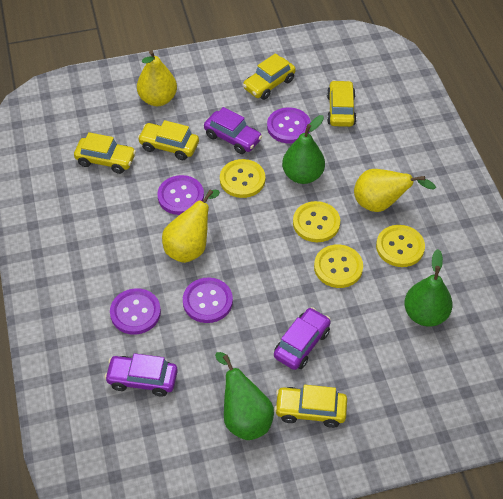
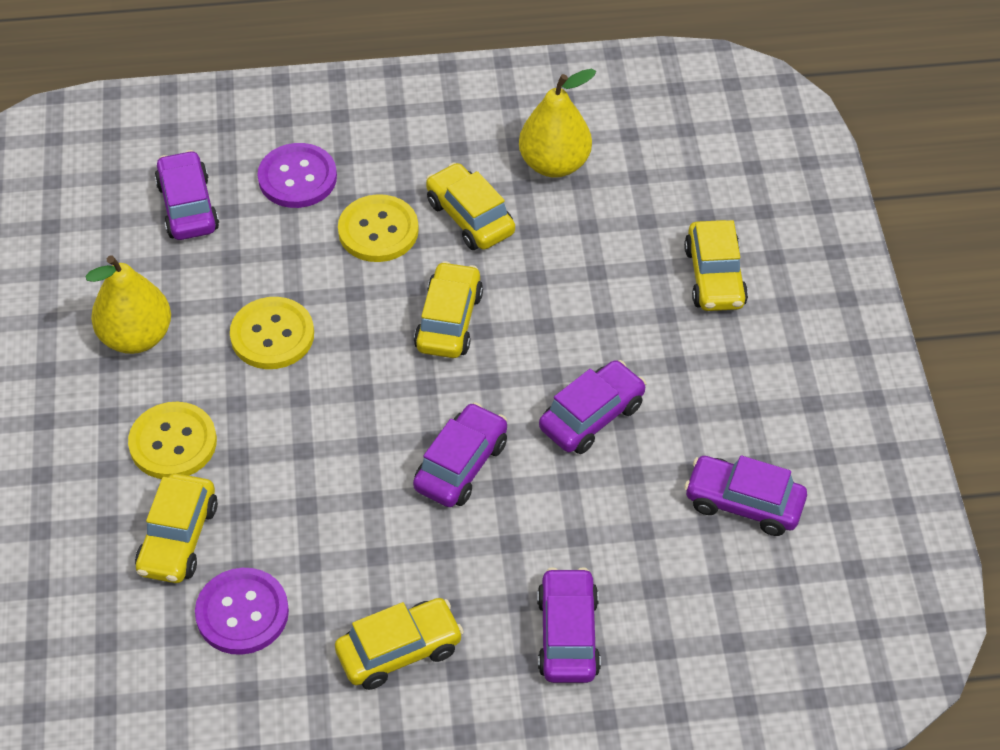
green pear: [215,352,274,440] [282,115,325,184] [404,249,453,326] = 3 -> none = 0
purple button: [110,288,161,335] [157,175,204,215] [183,277,233,323] [267,107,311,143] = 4 -> [195,568,289,655] [258,143,337,208] = 2
purple car: [104,353,178,397] [204,107,262,154] [274,307,331,370] = 3 -> [155,150,219,240] [413,402,507,507] [537,567,601,683] [539,360,646,454] [684,455,807,536] = 5
yellow button: [220,159,265,198] [293,201,340,242] [314,244,363,288] [376,225,425,267] = 4 -> [128,402,217,479] [230,297,314,369] [338,194,419,262] = 3
yellow pear: [137,50,177,106] [162,190,220,263] [354,169,436,212] = 3 -> [85,255,171,354] [519,69,596,178] = 2

